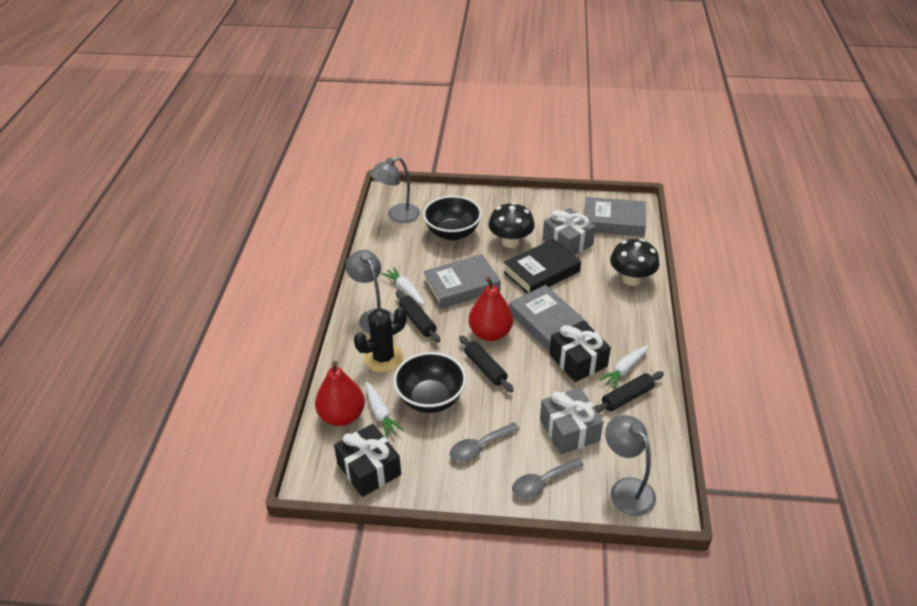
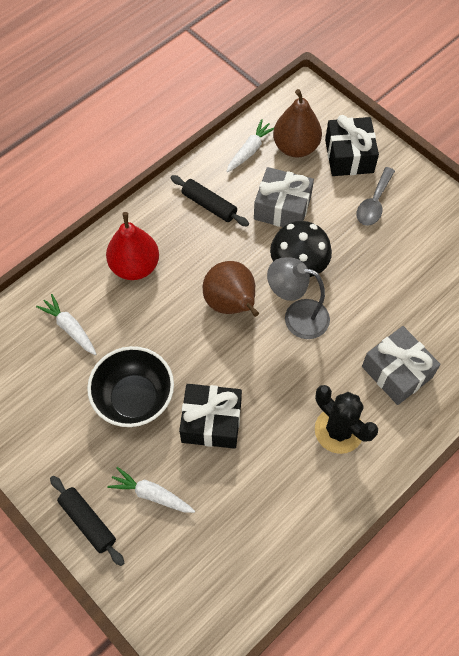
black book: [504,239,581,294] = 1 -> none = 0
black bowl: [393,352,466,413] [423,196,482,241] = 2 -> [87,346,174,427] = 1
black mushroom: [488,202,535,248] [610,239,660,286] = 2 -> [270,221,332,277] = 1
black rolling pin: [396,291,440,343] [459,336,514,393] [594,371,664,413] = 3 -> [50,476,124,566] [171,175,249,226] = 2
brown pear: none = 0 -> [203,261,259,317] [273,89,322,158] = 2
grey book: [423,254,501,309] [509,285,589,352] [584,197,646,236] = 3 -> none = 0
grey lamp: [346,250,395,334] [370,157,420,223] [605,415,656,516] = 3 -> [267,257,330,339] = 1
grey spoon: [450,422,520,462] [512,458,584,498] = 2 -> [357,167,395,226] = 1
red pear: [315,361,365,426] [469,277,513,341] = 2 -> [106,212,159,280] = 1

